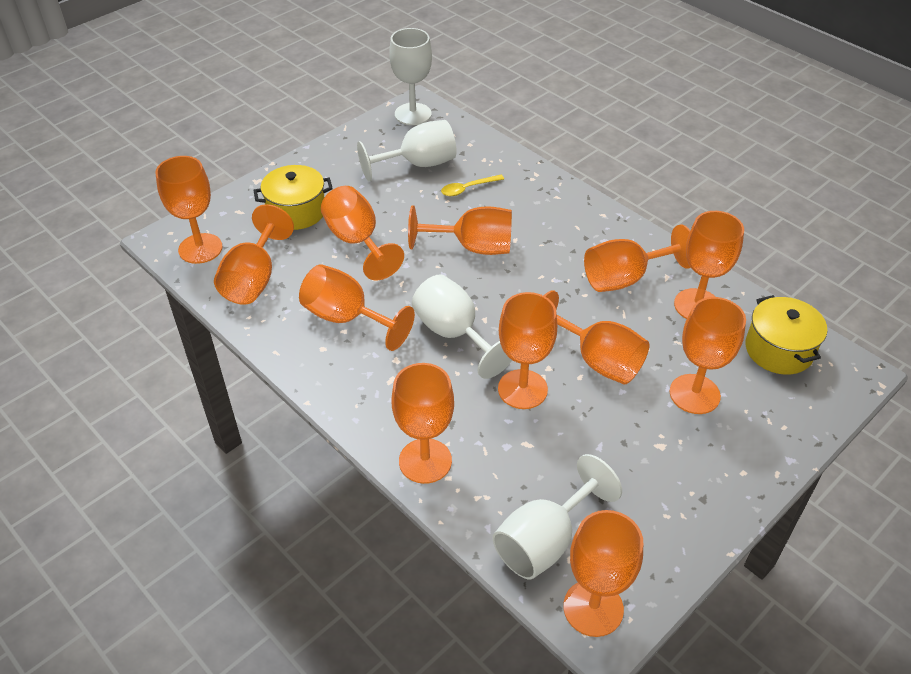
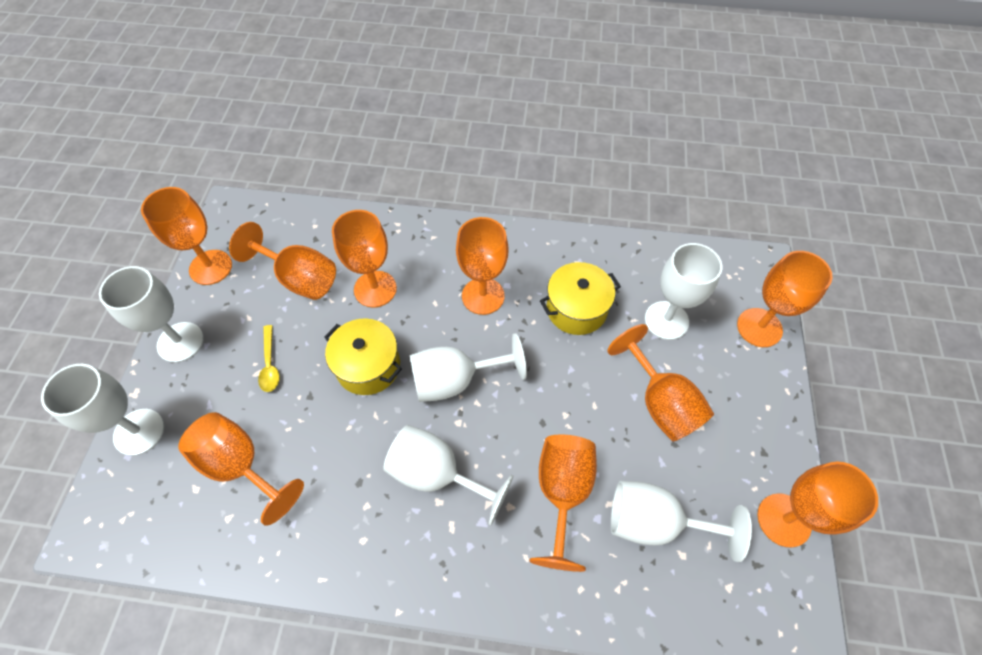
orange goblet: [155,156,223,264] [214,204,294,305] [299,264,415,351] [321,186,404,280] [392,363,454,484] [408,205,512,255] [498,292,557,409] [544,290,649,385] [563,510,643,637] [584,225,691,292] [670,297,746,414] [674,211,744,319] = 12 -> [141,187,232,285] [178,412,304,526] [229,222,336,300] [332,210,397,307] [456,217,509,315] [529,435,597,572] [607,324,714,441] [737,251,833,347] [758,461,878,548] = 9
white goblet: [357,120,457,181] [389,28,432,125] [412,274,512,379] [493,454,622,580] = 4 -> [41,364,164,456] [99,266,204,363] [383,425,513,526] [410,333,527,402] [611,481,752,562] [645,243,722,340] = 6

